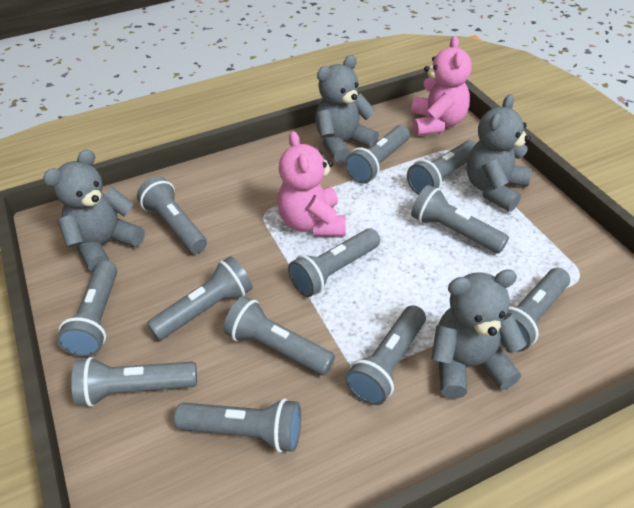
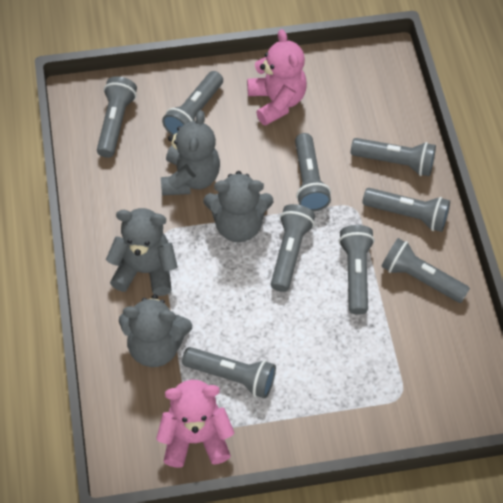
grey flashlight: [57,261,117,357] [71,357,197,407] [137,177,207,254] [147,256,252,340] [174,398,301,453] [223,296,335,375] [288,228,380,297] [345,125,410,184] [345,305,426,405] [407,140,476,195] [411,185,509,254] [501,268,570,352] = 12 -> [97,76,137,158] [162,71,223,136] [182,347,276,399] [271,204,315,292] [295,133,331,211] [339,225,375,315] [351,138,436,176] [362,188,450,232] [381,238,470,303] = 9

